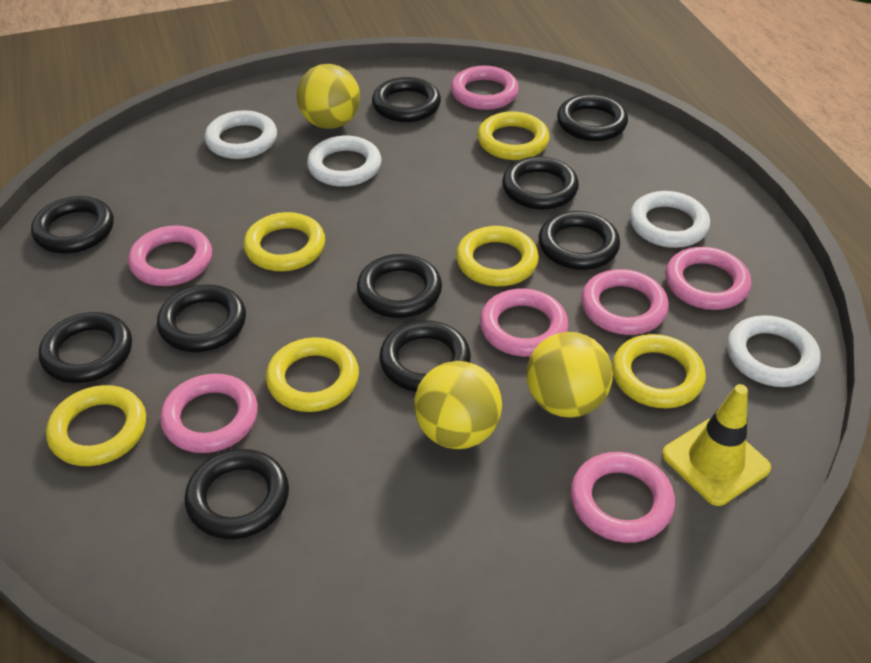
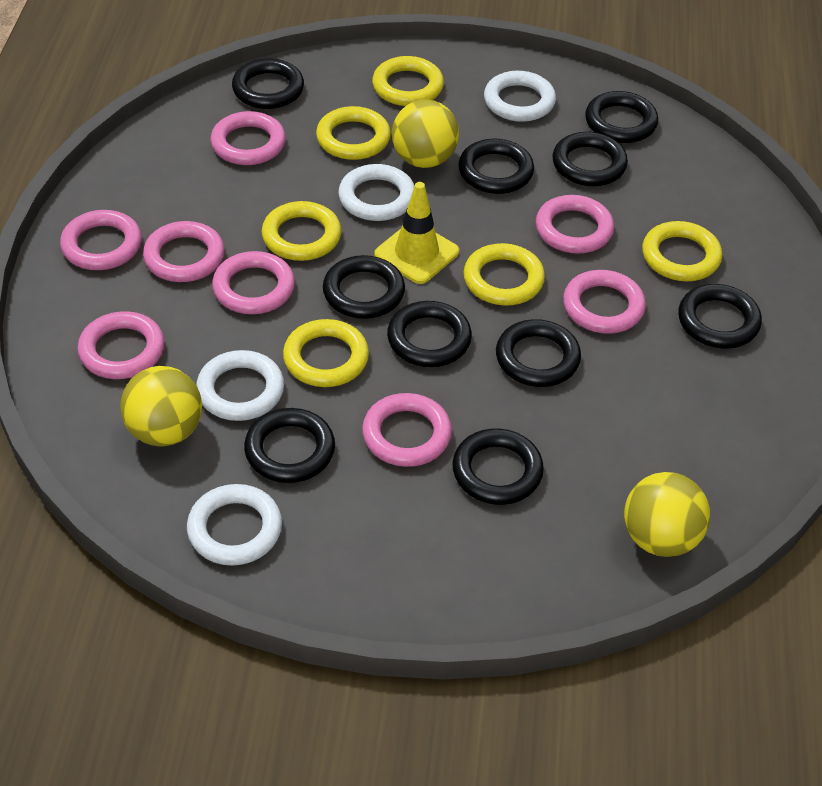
pink ring: [128,225,212,286] [160,374,258,453] [451,66,519,110] [480,289,568,357] [571,452,675,543] [581,269,669,335] [665,247,751,310] = 7 -> [60,210,142,270] [77,311,165,379] [143,221,225,282] [211,111,286,165] [212,251,295,314] [362,393,452,467] [536,195,614,254] [563,270,646,334] = 8

